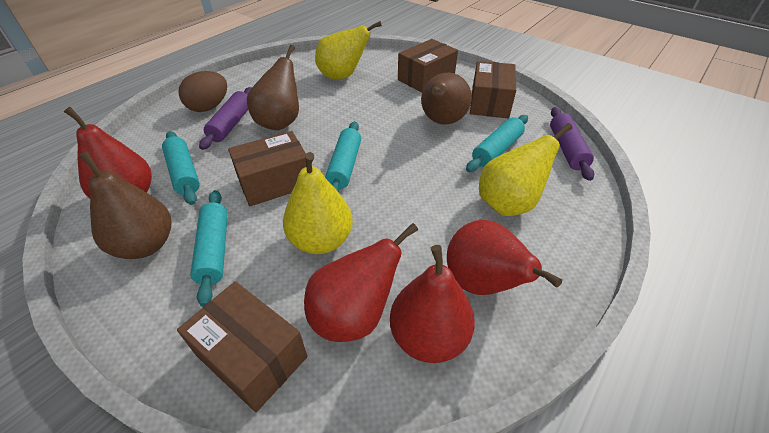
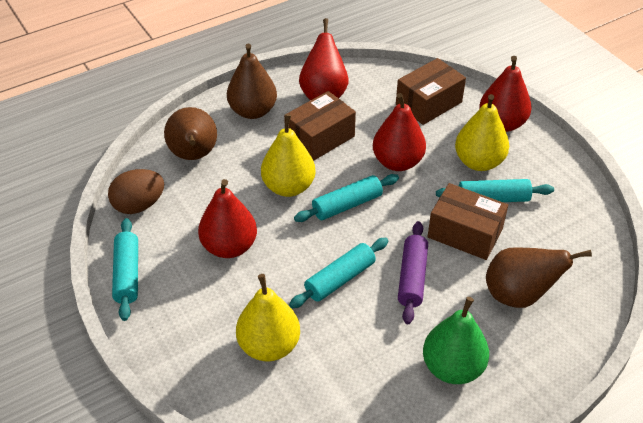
brown box: [177,281,307,412] [228,131,306,206] [398,39,458,93] [470,61,516,118] = 4 -> [284,91,356,161] [396,58,466,125] [428,183,508,260] = 3
green pear: none = 0 -> [423,297,489,384] = 1
purple rolling pin: [199,87,252,150] [550,107,594,181] = 2 -> [398,221,428,324] = 1

